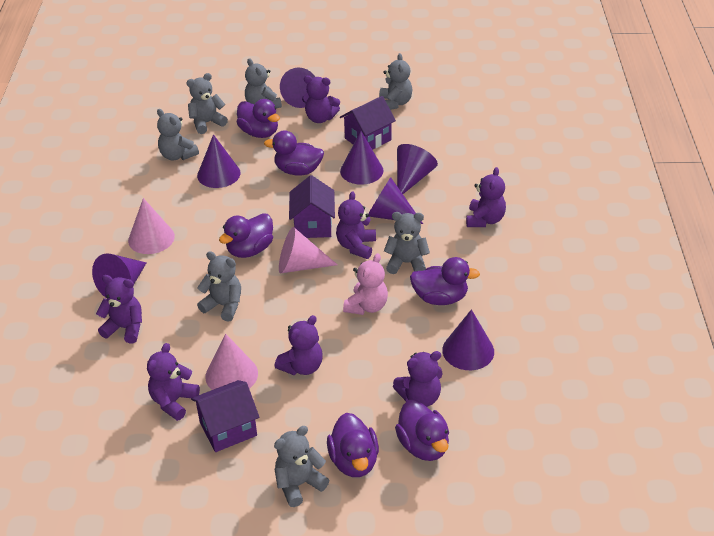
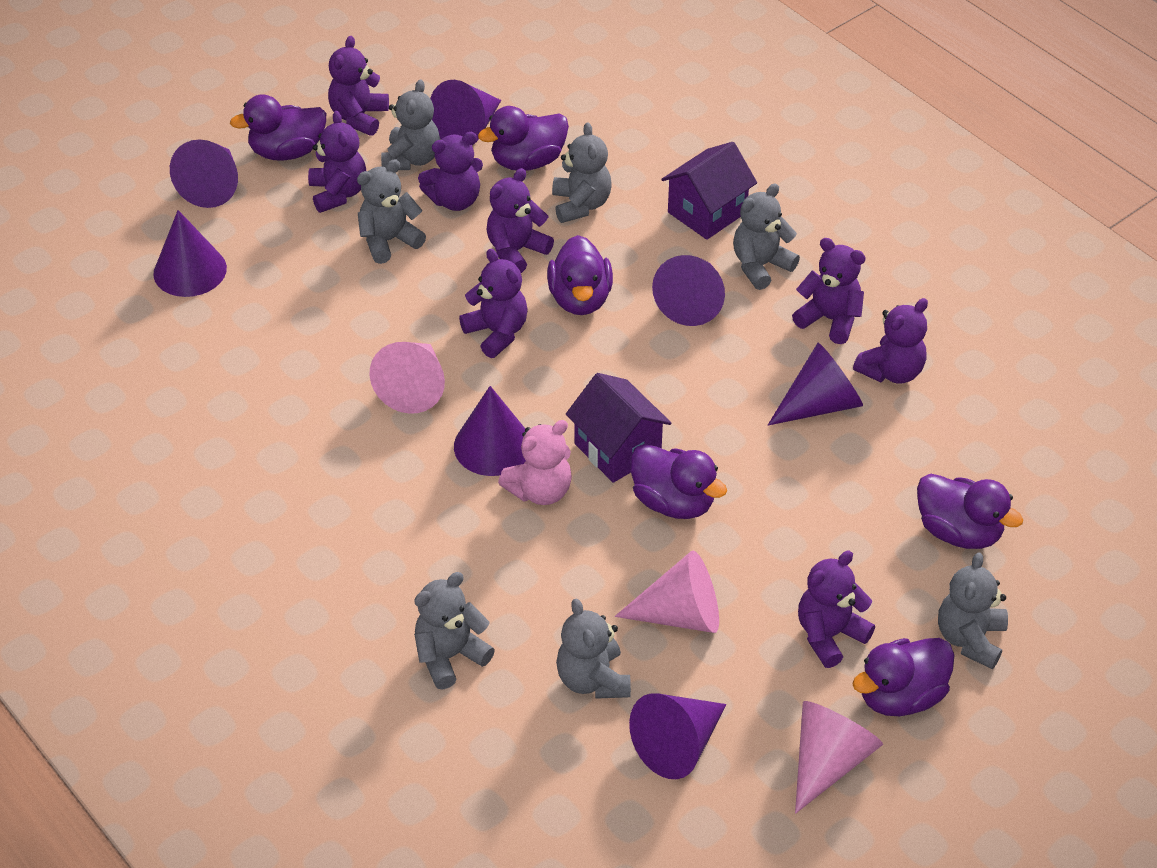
purple house: [191,380,259,452] [289,175,335,238] [340,96,396,150] = 3 -> [566,373,671,483] [661,142,757,240] = 2
purple teddy bear: [96,275,142,344] [147,343,200,421] [274,315,323,375] [302,75,340,123] [336,191,376,259] [393,351,443,407] [466,167,506,227] = 7 -> [308,111,366,213] [328,36,389,136] [418,132,483,211] [459,249,528,358] [487,168,554,273] [792,238,866,344] [798,551,875,668] [853,298,928,384] = 8

